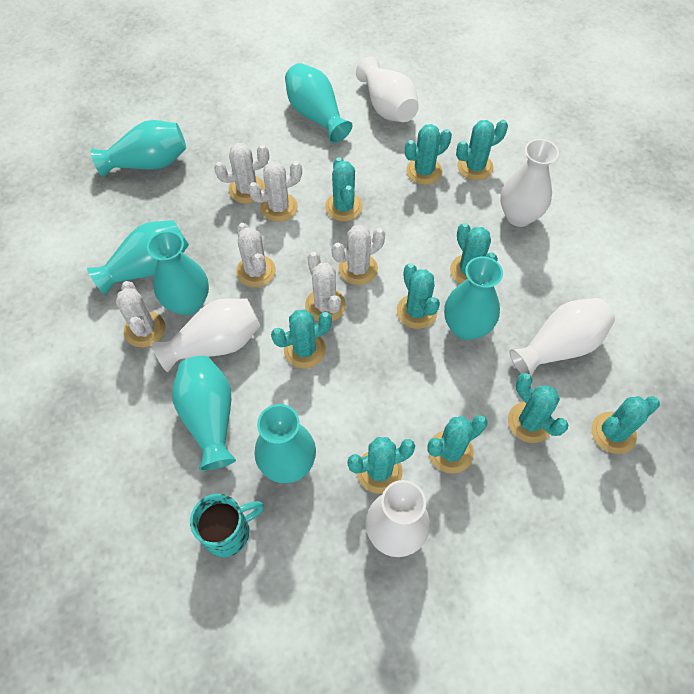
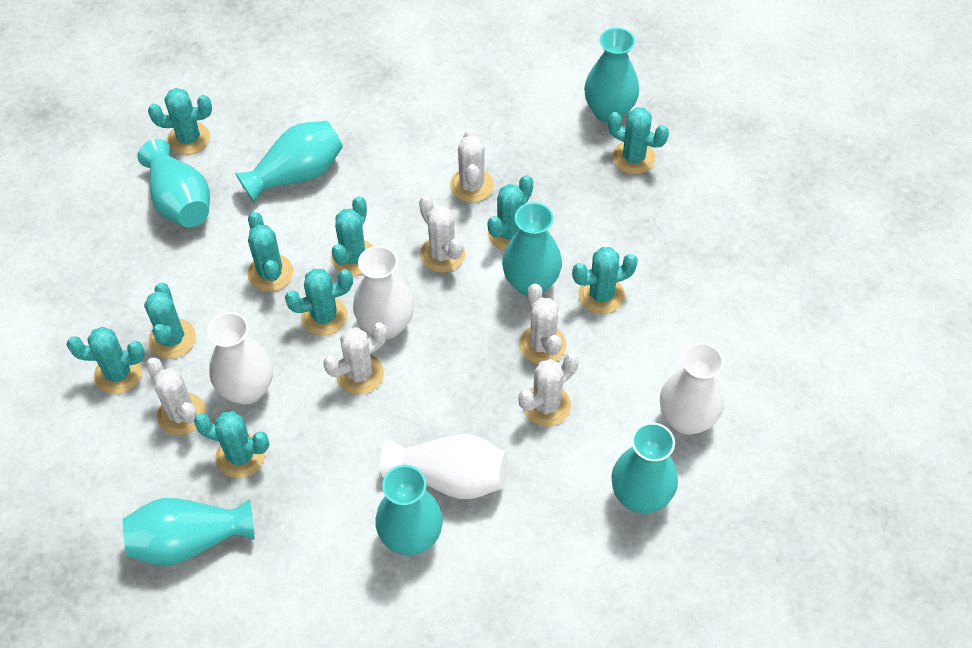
turquoise mug: [190,494,264,557] = 1 -> none = 0
white vase: [152,298,261,372] [356,56,419,122] [365,480,430,557] [500,139,559,227] [509,298,615,377] = 5 -> [207,312,273,405] [353,246,414,339] [380,434,508,499] [660,343,724,435] = 4

